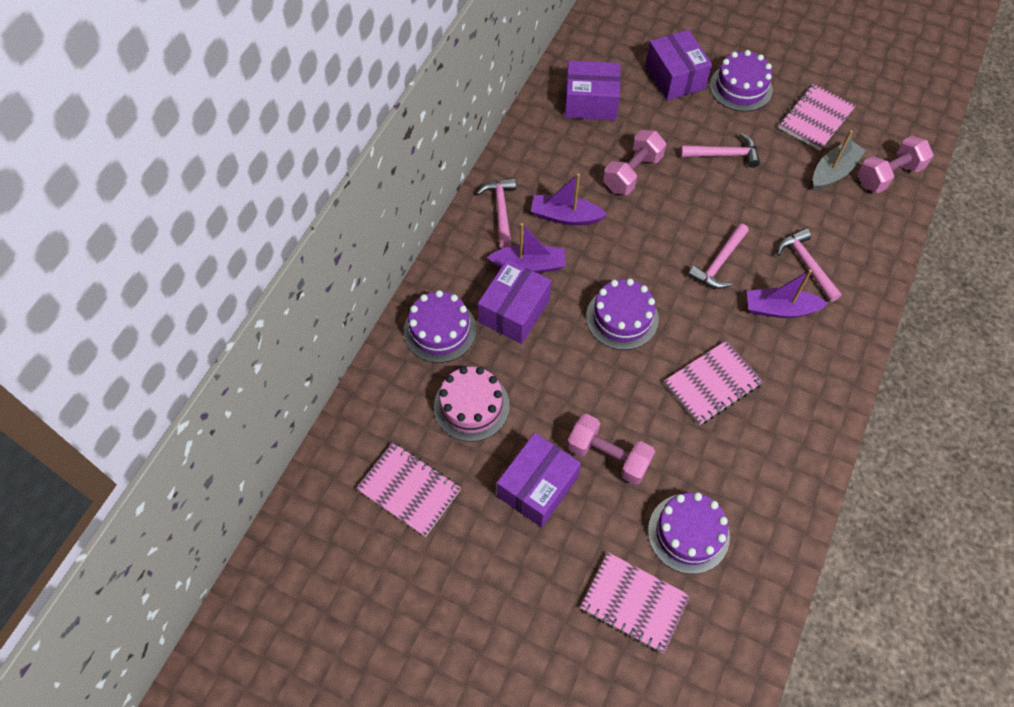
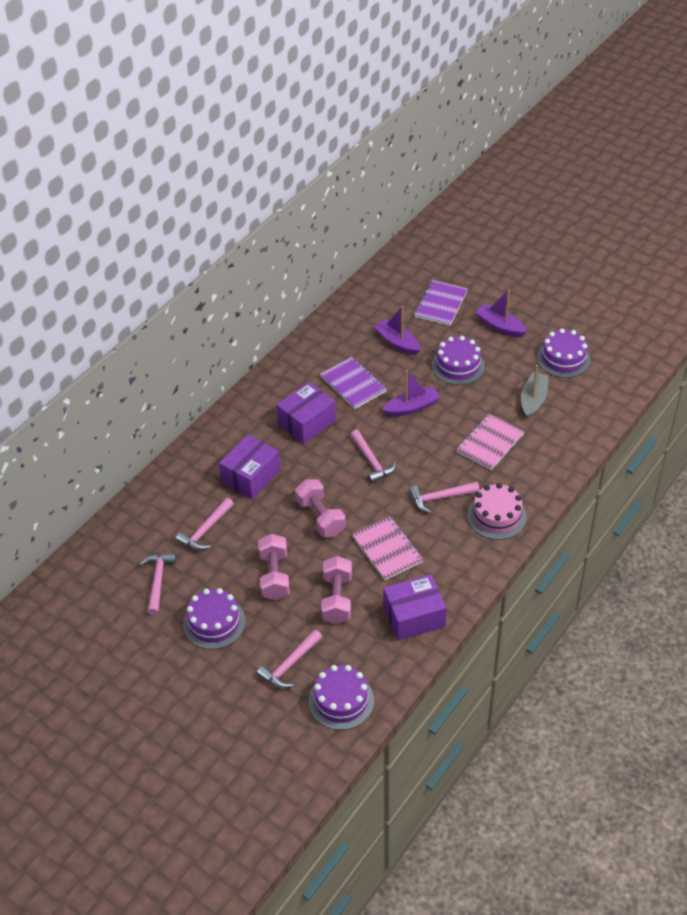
pink hammer: [477,178,516,248] [680,133,760,167] [688,223,749,289] [777,228,842,302] = 4 -> [139,553,176,615] [176,498,234,551] [257,629,322,689] [350,430,396,483] [409,482,480,514] = 5
pink notebook: [356,442,461,537] [580,552,690,653] [664,340,763,425] [778,84,855,150] = 4 -> [352,516,424,580] [456,413,524,470] = 2
purple box: [478,259,551,344] [497,433,581,527] [565,61,621,120] [645,30,712,101] = 4 -> [219,434,280,499] [276,382,336,444] [383,574,447,641] = 3
purple notebook: none = 0 -> [320,357,387,409] [414,280,468,326] = 2

